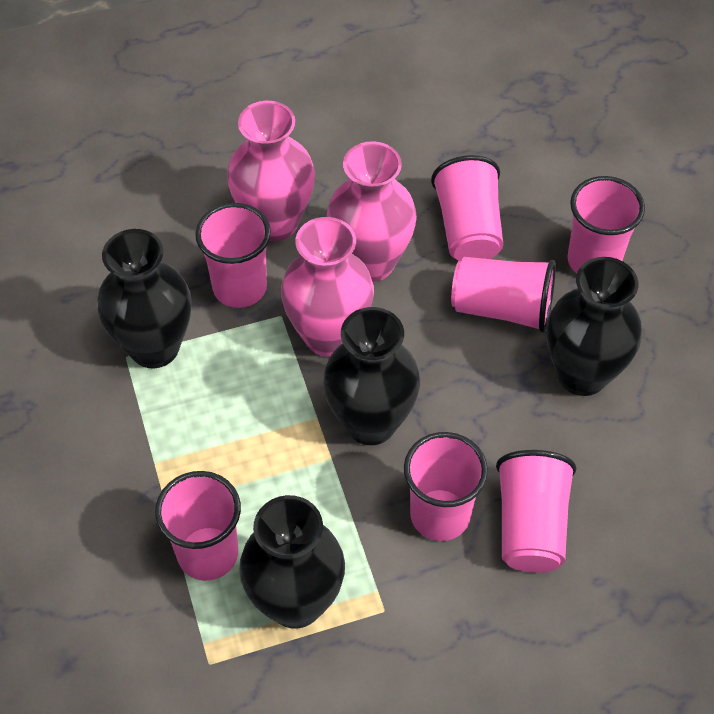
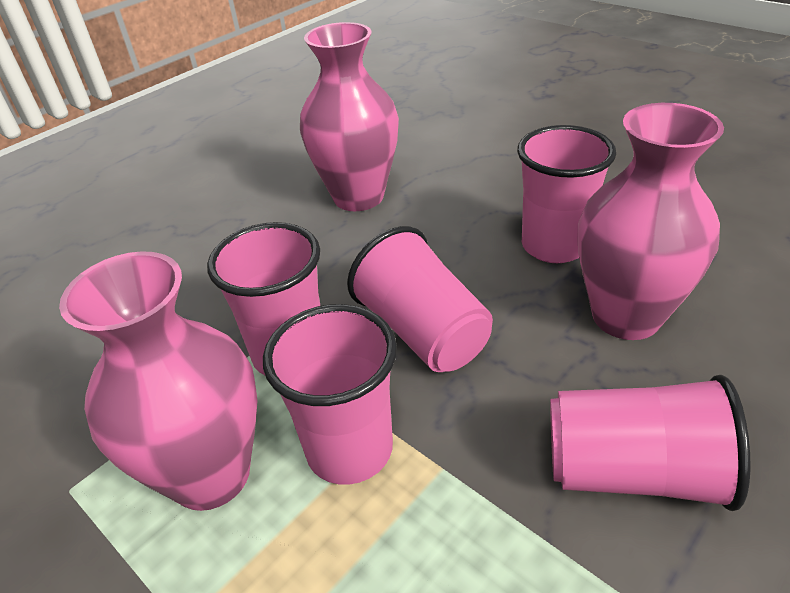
black vase: [97,229,192,368] [239,495,345,629] [323,307,420,445] [546,257,642,396] = 4 -> none = 0
pink cup: [155,471,241,581] [195,203,271,308] [404,432,488,541] [431,155,503,261] [451,257,556,333] [496,450,577,573] [567,176,645,273] = 7 -> [207,222,320,375] [263,304,397,485] [347,226,493,372] [517,125,616,263] [550,375,751,511] = 5

